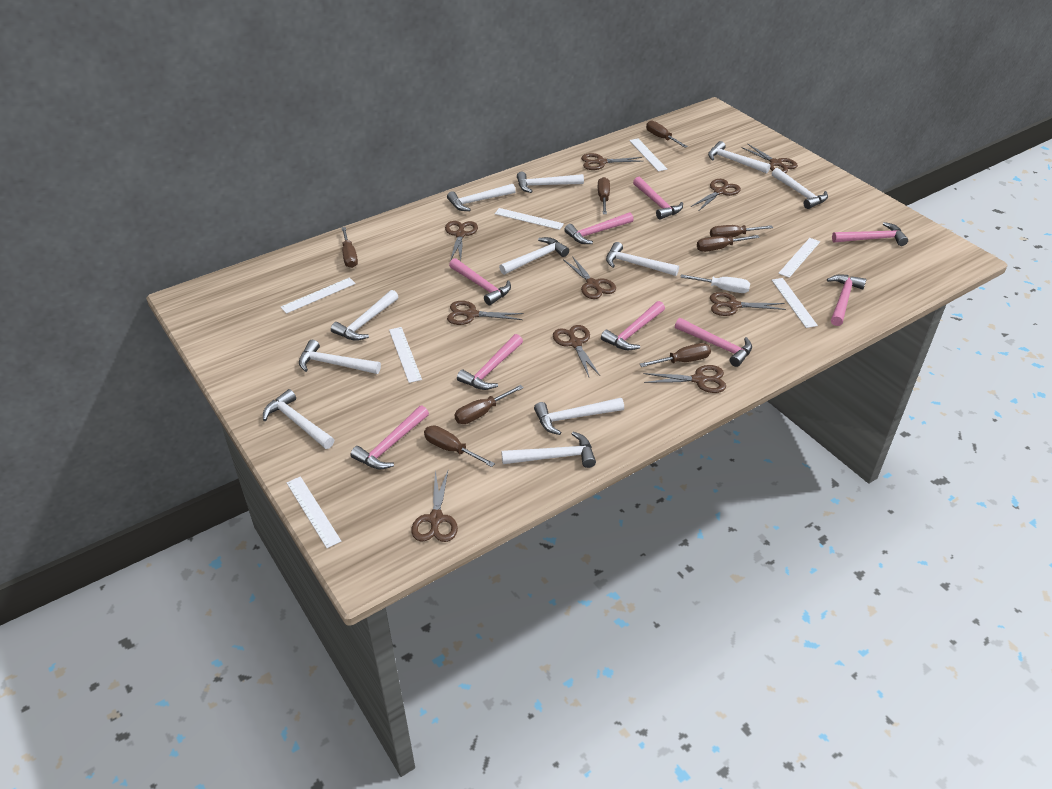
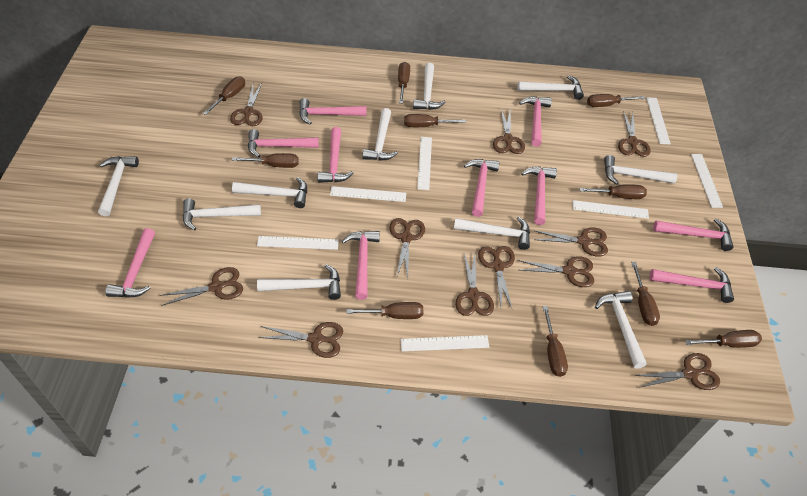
brown scissors: [411,471,458,542] [445,221,478,261] [447,301,524,325] [553,325,600,377] [563,256,616,299] [581,153,644,170] [643,365,726,393] [691,179,741,211] [710,292,786,316] [741,144,798,173] = 10 -> [160,267,243,306] [230,83,263,126] [258,322,343,358] [389,218,425,277] [455,253,494,316] [478,246,515,308] [493,109,525,154] [518,256,594,287] [534,228,608,257] [618,111,650,157] [635,353,720,390] = 11
brown screwdriver: [342,227,358,268] [424,425,495,467] [454,385,524,424] [598,177,610,214] [640,343,711,367] [646,121,688,148] [697,235,760,252] [710,225,773,238] = 8 -> [203,76,245,115] [232,153,299,168] [346,302,423,319] [398,62,410,103] [404,114,466,127] [543,306,568,377] [580,184,647,199] [587,94,645,107] [631,262,660,326] [685,330,762,348] = 10
pink hammer: [350,405,429,470] [449,258,511,305] [457,334,523,390] [564,212,634,244] [601,301,665,350] [633,177,683,220] [675,318,752,367] [827,274,866,326] [832,222,908,246] = 9 -> [105,228,155,298] [248,129,319,158] [299,98,367,125] [317,127,353,183] [342,231,380,300] [464,159,500,217] [519,96,552,147] [521,167,557,225] [649,267,734,303] [653,218,734,251] = 10
white hammer: [263,389,334,449] [299,340,381,374] [331,290,398,341] [447,184,516,211] [499,237,569,275] [501,432,596,468] [517,172,584,193] [534,398,624,435] [606,242,679,276] [708,141,771,173] [772,168,828,209] = 11 -> [98,156,139,216] [183,198,261,231] [232,177,307,208] [257,264,341,300] [362,108,398,161] [413,63,446,110] [454,216,530,250] [517,75,584,100] [595,291,647,369] [604,155,677,184] = 10
white screwdriver: [680,274,750,293] = 1 -> none = 0

